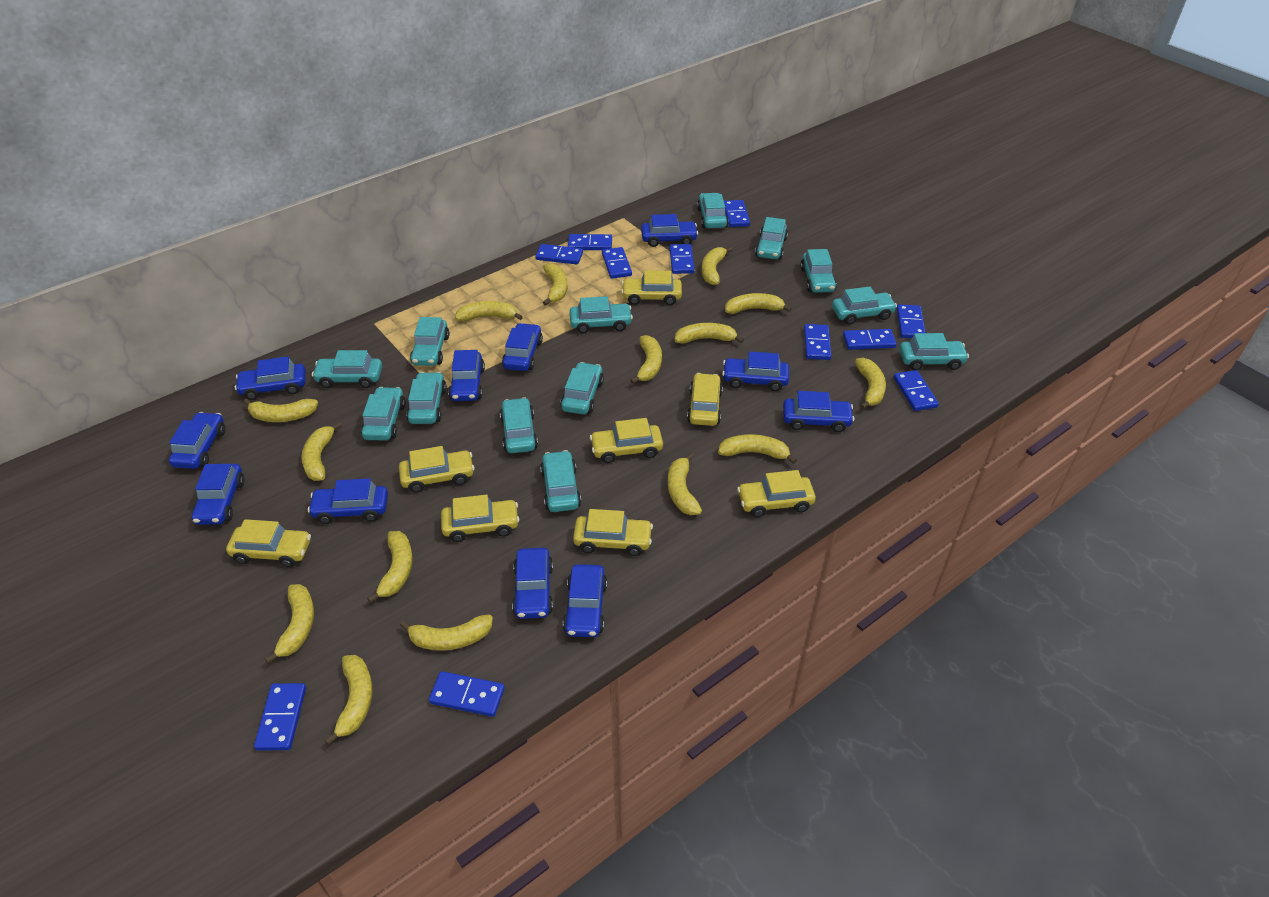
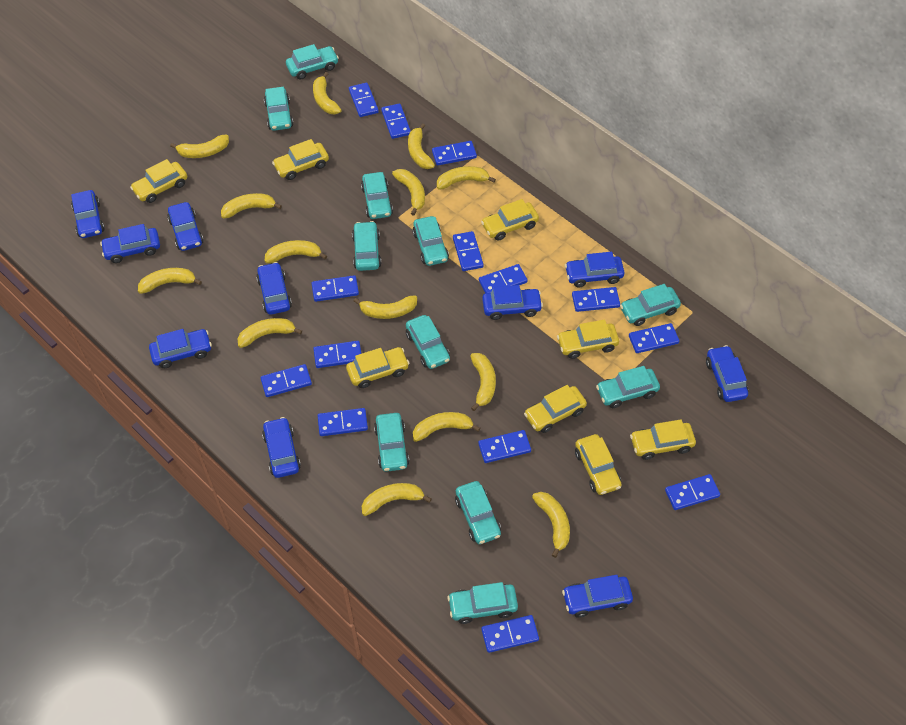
blue car: [169,412,225,469] [192,464,245,525] [235,356,306,400] [308,478,388,524] [448,350,485,401] [502,323,543,371] [512,548,553,619] [563,564,607,637] [641,214,698,247] [722,351,789,391] [783,391,855,432] = 11 -> [71,190,105,238] [100,224,160,263] [149,329,212,368] [167,202,203,251] [256,262,292,315] [262,417,301,478] [482,285,543,320] [562,575,633,617] [565,252,625,288] [706,345,748,402] = 10
blue domino: [254,683,306,751] [429,671,505,717] [535,244,583,264] [568,234,612,250] [602,247,632,279] [670,244,695,274] [724,200,750,227] [804,324,831,360] [843,329,897,350] [894,370,939,411] [897,304,926,338] = 11 -> [261,364,312,397] [312,275,359,302] [313,341,361,368] [318,408,368,436] [349,83,379,117] [381,104,411,139] [432,141,477,165] [453,231,484,271] [478,430,531,463] [479,264,528,293] [481,615,539,653] [572,287,620,312] [629,323,679,353] [665,474,720,510] = 14
turquoise car: [312,350,382,388] [361,387,405,441] [406,372,447,424] [410,317,450,366] [500,397,538,453] [540,450,581,512] [560,362,604,414] [569,296,633,334] [697,193,728,228] [755,217,788,260] [800,249,837,293] [832,286,897,325] [899,333,969,370] = 13 -> [264,87,293,131] [286,44,339,79] [352,221,381,271] [361,172,393,219] [374,413,409,472] [406,315,450,369] [412,216,449,266] [447,582,518,624] [455,481,501,544] [596,366,660,408] [620,284,681,326] = 11
yellow banana: [244,399,318,422] [265,584,314,664] [301,422,342,481] [325,655,373,745] [367,531,413,603] [400,614,493,651] [455,301,523,322] [543,263,568,306] [630,335,662,384] [668,453,702,515] [675,323,744,344] [702,247,733,285] [718,434,797,464] [725,293,792,314] [855,358,886,409] = 15 -> [138,268,202,294] [170,135,229,158] [221,193,282,219] [237,318,302,348] [265,240,327,263] [313,72,341,115] [354,295,417,319] [362,483,432,516] [392,169,425,216] [408,123,435,169] [413,412,480,442] [437,166,496,190] [470,353,496,411] [532,492,570,558] = 14

